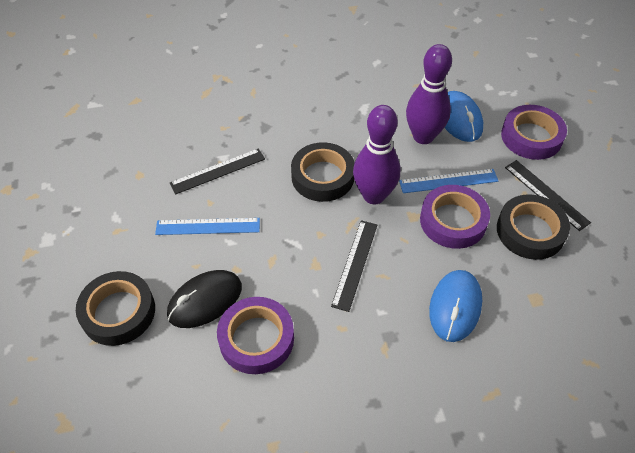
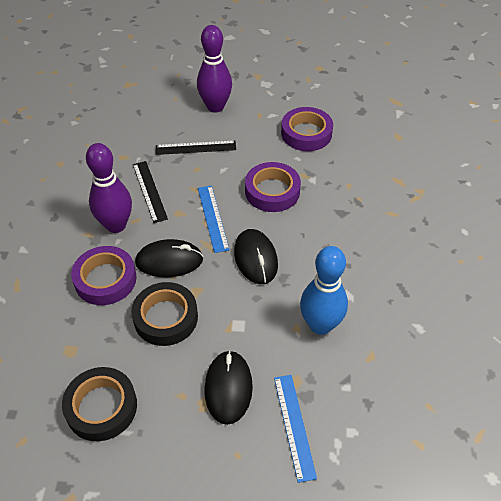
black mouse: [167,270,242,328] = 1 -> [135,239,203,277] [204,350,253,425] [234,229,278,284] = 3
black ruler: [170,149,265,194] [331,220,377,312] [505,160,591,231] = 3 -> [133,161,168,223] [156,140,236,155] = 2
black tape: [76,271,155,346] [291,142,355,202] [497,194,570,260] = 3 -> [62,367,137,441] [131,282,198,346] = 2
blue bowling pin: none = 0 -> [300,246,348,335] = 1
blue mouse: [429,270,482,342] [445,91,483,142] = 2 -> none = 0

